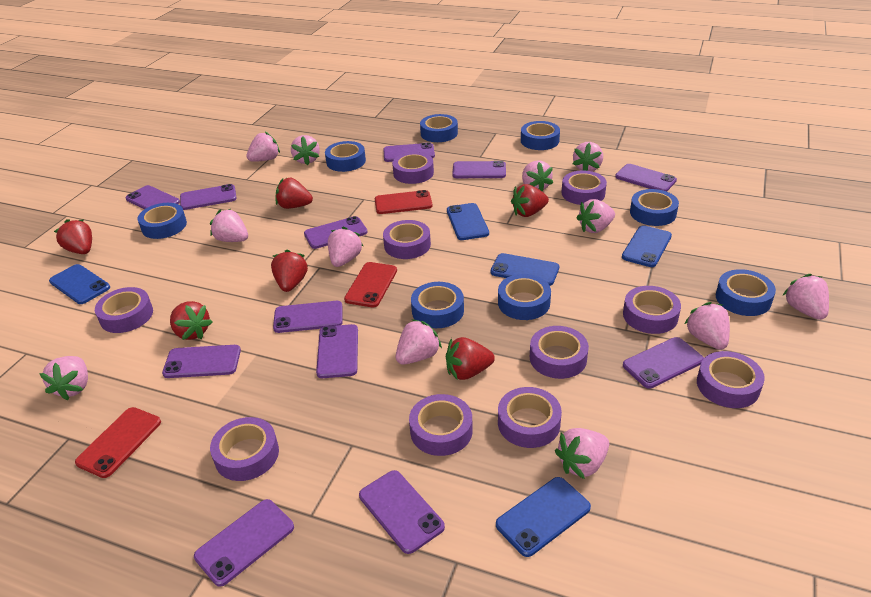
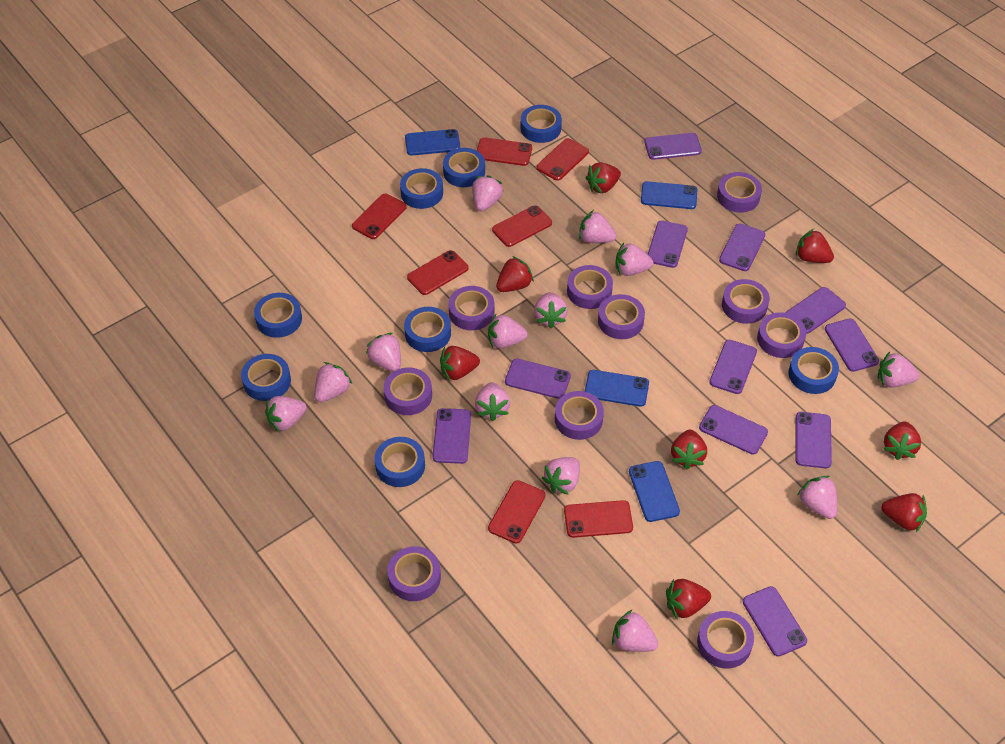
blue phone: [49,264,110,304] [447,203,489,240] [490,253,559,286] [496,477,591,557] [622,225,672,267] = 5 -> [405,129,460,155] [585,370,649,407] [629,461,680,522] [641,181,697,209] = 4
pink strawberry: [39,356,88,401] [210,209,248,242] [246,132,280,162] [291,135,320,165] [328,227,363,267] [396,319,442,365] [522,161,553,191] [555,428,609,479] [573,142,603,171] [576,199,615,233] [684,302,730,350] [783,274,829,320] = 12 -> [265,396,307,432] [314,362,352,402] [366,333,401,372] [472,175,503,212] [475,382,510,421] [488,314,528,349] [534,292,568,328] [542,457,580,495] [579,210,616,243] [612,610,658,652] [615,243,653,276] [797,476,837,519] [878,352,920,388] = 13
purple phone: [125,185,180,210] [162,345,241,378] [180,184,236,210] [194,499,294,587] [273,301,343,333] [304,216,367,249] [316,324,358,378] [359,470,445,554] [383,142,435,162] [452,161,506,178] [615,164,677,192] [623,337,704,389] = 12 -> [433,408,471,464] [505,359,571,399] [644,133,702,160] [648,220,688,268] [699,405,768,455] [709,340,757,394] [719,223,765,271] [743,586,807,657] [786,287,846,334] [796,412,832,469] [825,319,879,372] = 11
red phone: [75,407,161,478] [344,262,397,307] [375,190,432,214] = 3 -> [352,194,407,239] [407,250,469,295] [477,137,532,166] [488,480,546,543] [492,205,552,247] [536,138,589,181] [564,500,633,538] = 7
red strawberry: [54,219,92,254] [170,301,213,340] [271,250,308,292] [276,177,313,209] [446,337,495,380] [511,184,549,217] = 6 -> [440,346,480,381] [496,256,534,292] [585,162,621,194] [666,579,711,620] [671,430,707,470] [796,229,834,263] [881,493,927,532] [883,421,921,460] = 8

